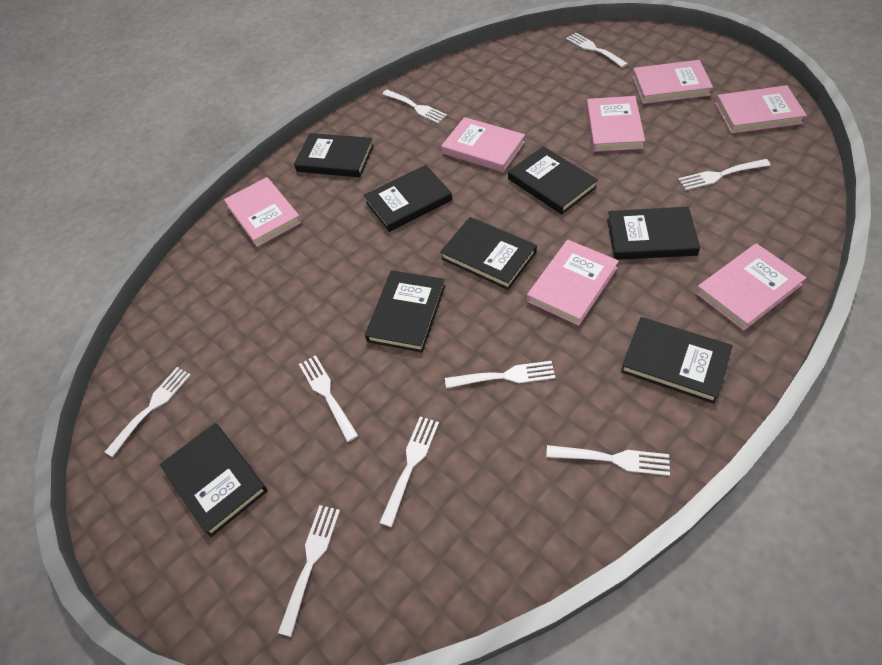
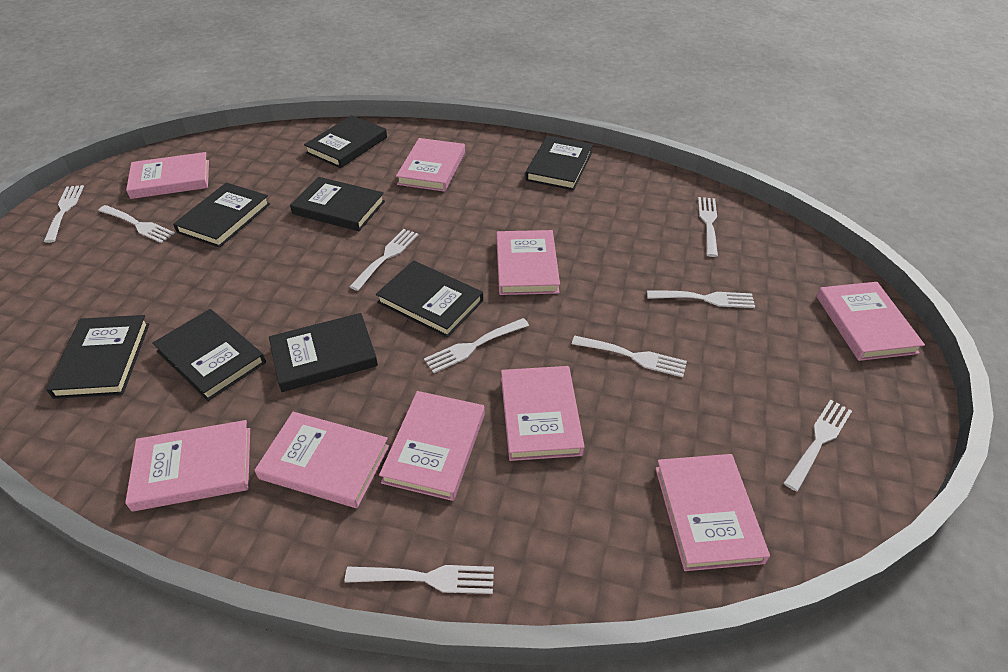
pink book: [224,177,302,247] [441,117,525,172] [527,240,619,326] [586,96,645,152] [632,60,713,104] [695,243,806,331] [715,85,807,134] = 7 -> [125,420,250,512] [126,152,209,199] [254,412,389,508] [379,391,485,501] [396,138,465,192] [496,230,560,295] [501,366,585,461] [655,454,770,571] [816,282,925,361] = 9

